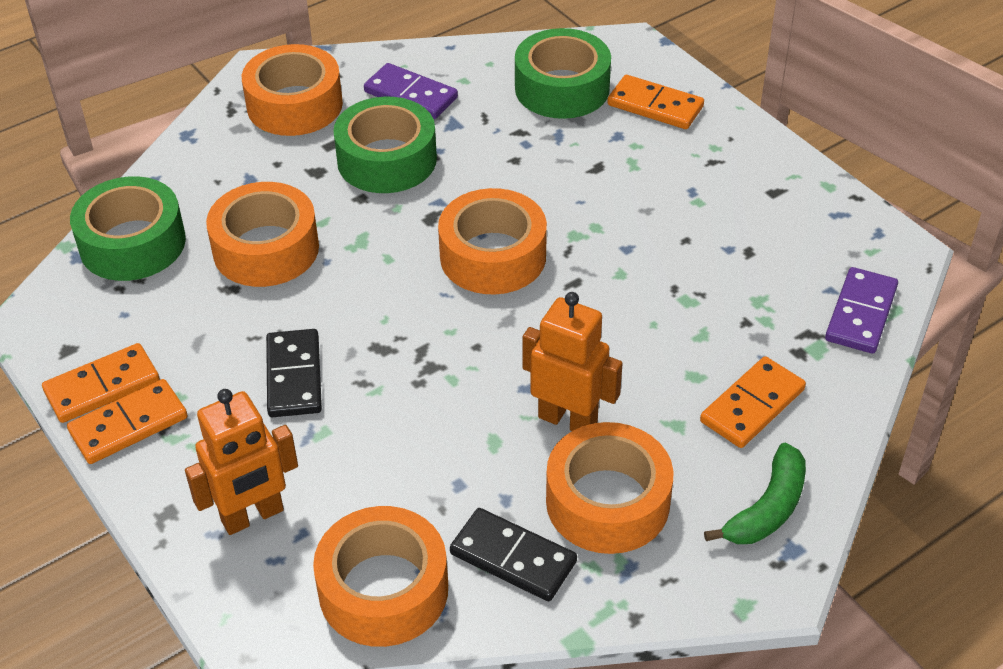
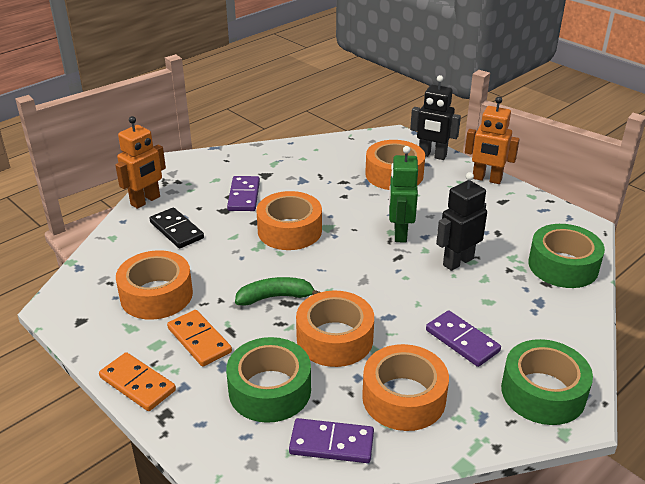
black domino: [266,329,322,417] [450,508,577,601] = 2 -> [149,207,204,249] = 1
black robot: none = 0 -> [410,75,461,160] [436,172,487,271] = 2
green robot: none = 0 -> [389,146,418,243] = 1
orange domino: [42,343,160,423] [67,379,188,464] [607,75,704,129] [700,356,806,448] = 4 -> [99,352,176,411] [167,310,232,367] = 2
purple domino: [364,63,458,119] [825,267,898,354] = 2 -> [227,176,260,211] [289,418,374,463] [426,310,501,367] = 3

